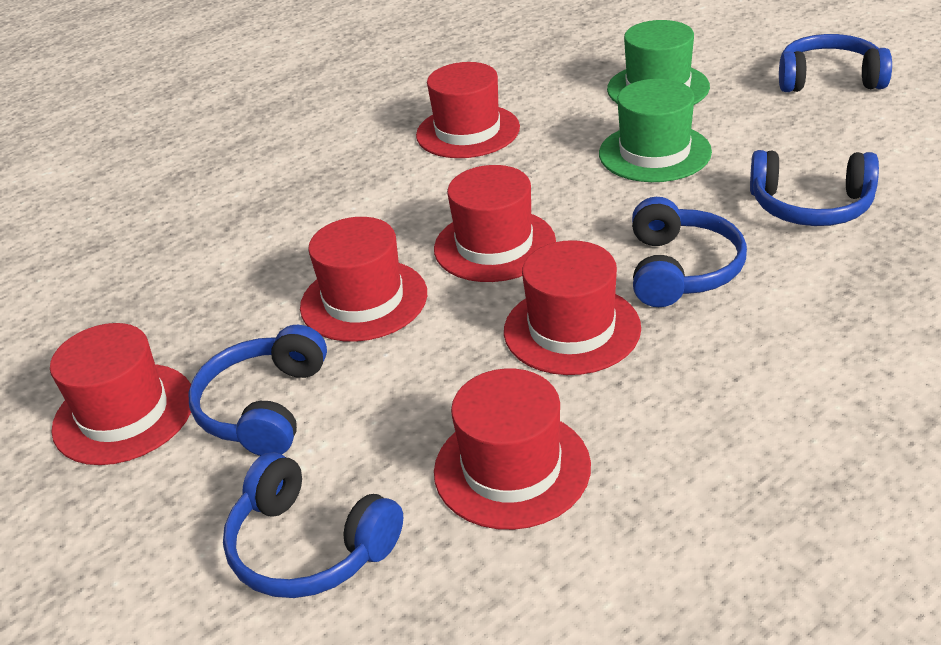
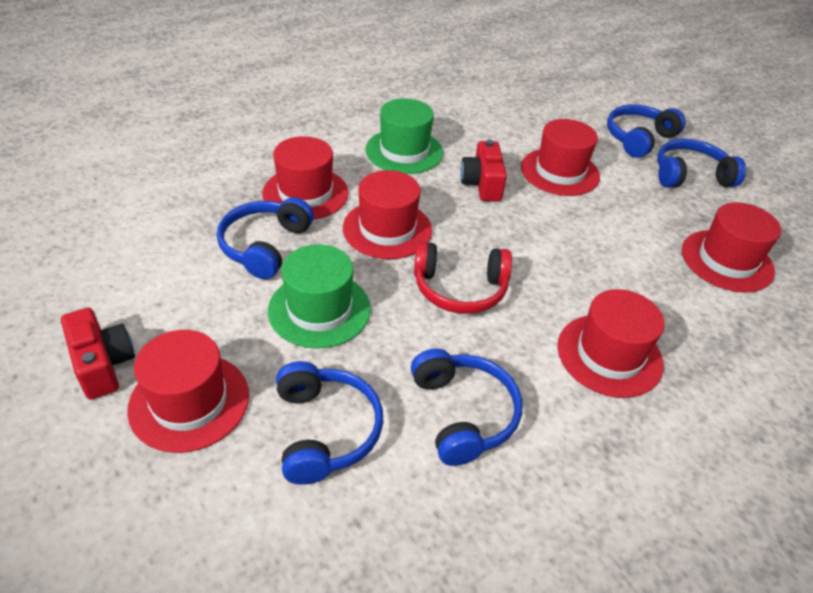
red camera: none = 0 -> [61,308,135,400] [460,139,507,201] = 2
red headphones: none = 0 -> [414,241,512,314] = 1

